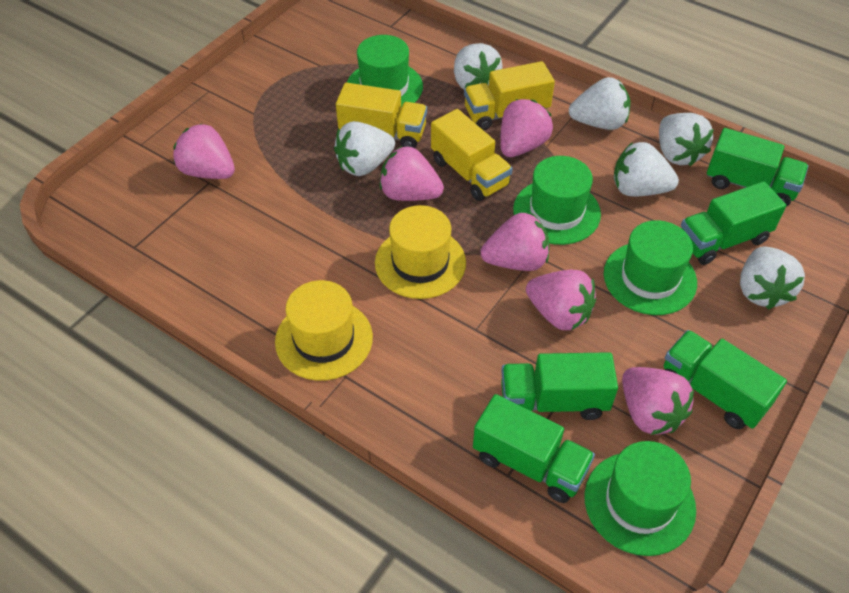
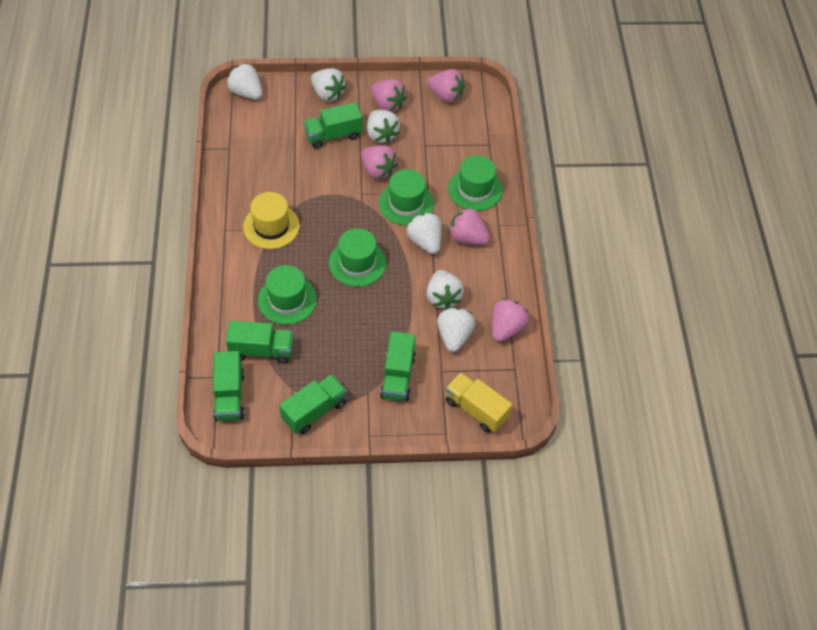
pink strawberry: [173,124,235,179] [380,146,444,201] [481,213,549,271] [500,99,553,157] [526,270,596,330] [622,367,694,435] = 6 -> [361,145,398,180] [371,79,407,112] [427,69,465,103] [449,207,490,245] [492,298,529,342] = 5
yellow hat: [275,280,373,381] [375,205,466,299] = 2 -> [243,192,300,249] = 1
yellow truck: [336,83,427,148] [431,109,513,201] [464,61,555,130] = 3 -> [445,372,512,433] = 1

